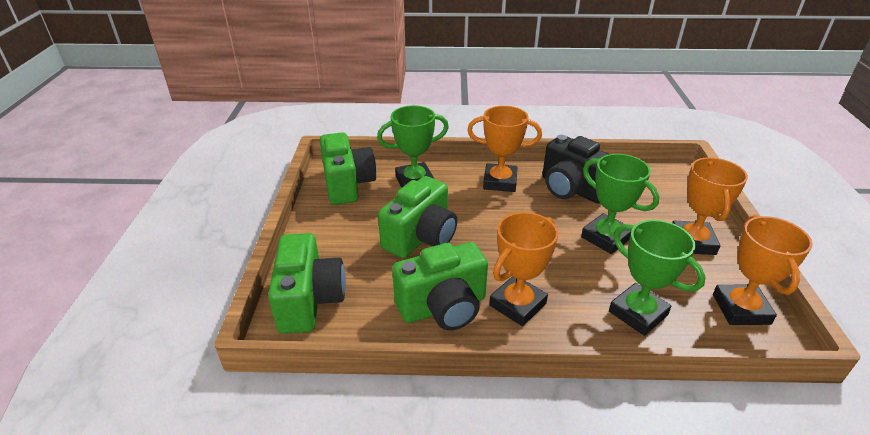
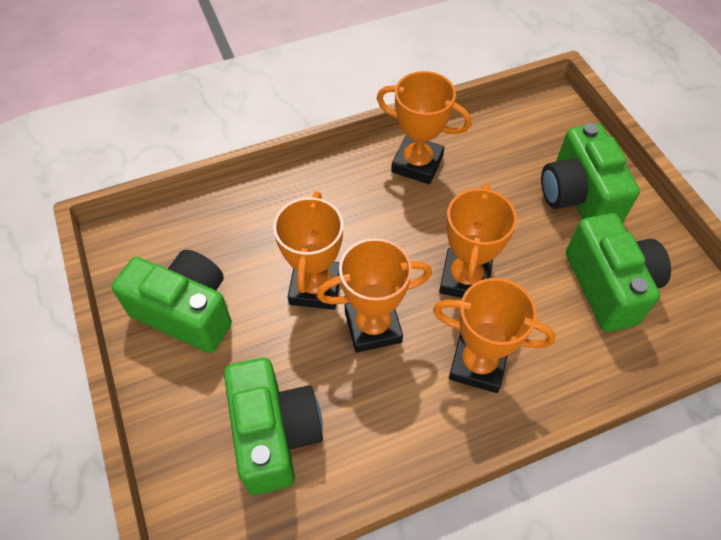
black camera: [542,135,609,203] = 1 -> none = 0
green trophy: [377,105,449,188] [581,154,659,254] [609,220,706,336] = 3 -> none = 0
orange trophy: [467,106,542,192] [489,212,558,326] [672,157,748,255] [713,215,813,325] = 4 -> [273,192,343,310] [316,238,432,353] [377,71,471,184] [433,278,556,393] [439,184,517,298] = 5

